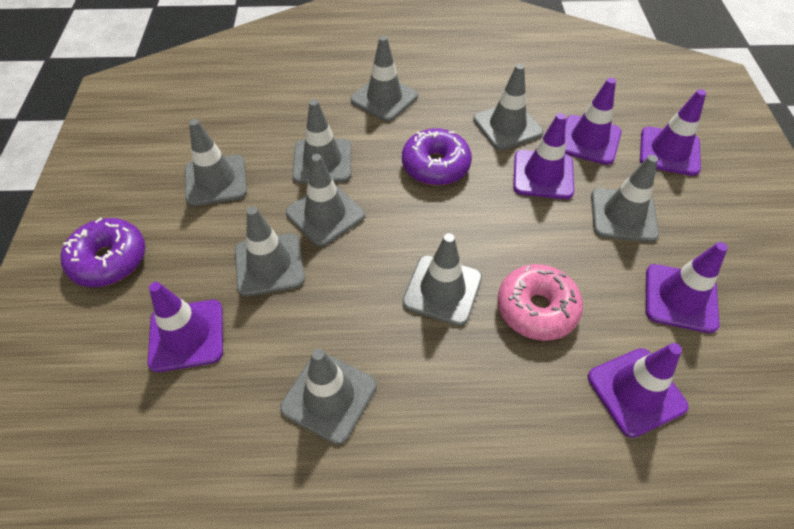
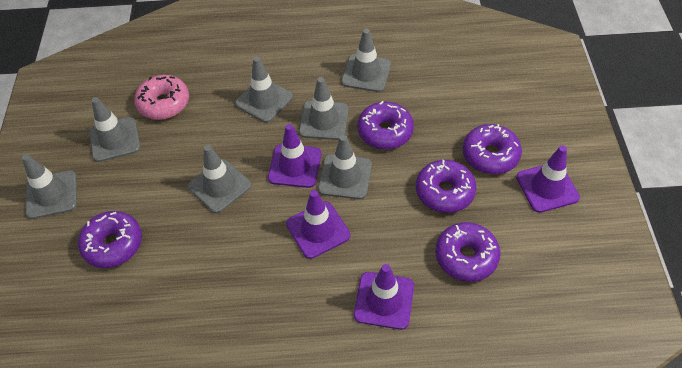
grey traffic cone: [185,119,247,206] [235,206,305,296] [280,349,377,444] [286,154,365,247] [292,99,352,183] [351,36,418,122] [402,233,482,326] [473,64,543,150] [591,155,659,242] = 9 -> [22,154,77,219] [89,97,140,162] [188,145,251,213] [235,57,293,123] [299,77,349,140] [318,135,372,199] [341,29,391,92] = 7
purple donut: [60,218,145,287] [402,128,472,186] = 2 -> [78,211,142,268] [357,101,414,149] [416,160,476,213] [435,222,501,282] [463,124,522,174] = 5
purple traffic cone: [148,282,223,372] [513,113,574,199] [565,78,621,165] [588,343,689,438] [640,89,706,176] [646,242,728,333] = 6 -> [268,124,321,188] [286,190,350,259] [354,264,414,330] [516,145,580,213] = 4

